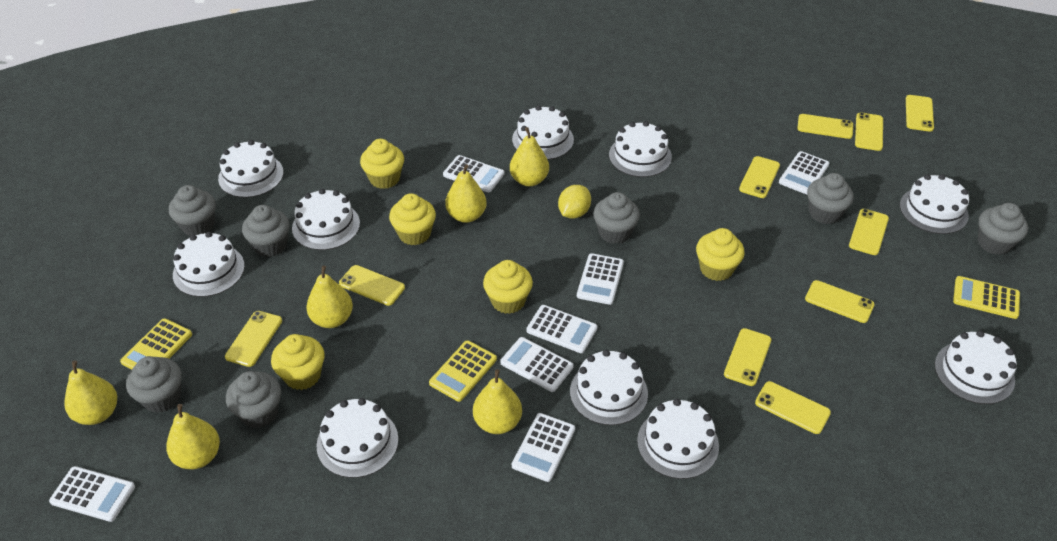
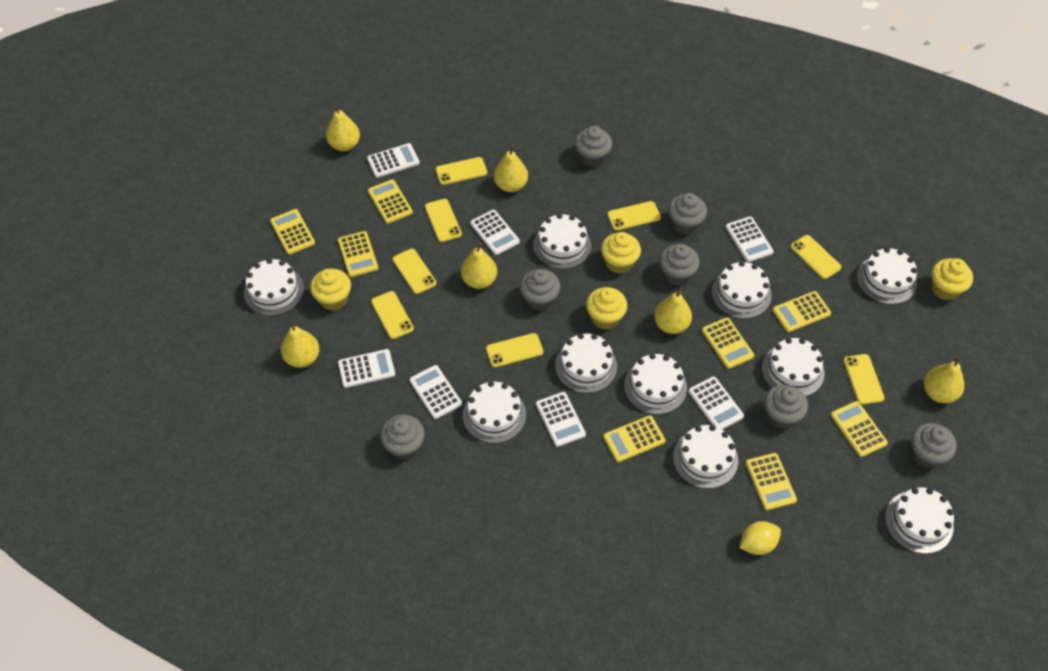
yellow calculator: [120,318,192,369] [429,340,497,402] [953,276,1020,319] = 3 -> [270,209,315,255] [338,231,378,277] [368,179,413,224] [603,415,665,462] [702,317,754,369] [746,453,797,510] [773,291,831,332] [831,401,888,457] = 8
yellow cupcake: [271,334,324,390] [360,139,404,189] [389,193,436,245] [483,260,533,314] [696,228,745,281] = 5 -> [310,269,351,311] [586,287,627,330] [601,232,641,274] [931,258,973,300] = 4
yellow phone: [225,311,282,367] [339,265,405,306] [724,328,771,386] [739,156,780,198] [755,381,831,434] [797,114,853,139] [805,280,875,323] [849,209,889,255] [855,112,883,151] [906,95,934,132] = 10 -> [371,291,414,339] [393,249,436,294] [425,199,462,242] [436,157,487,185] [486,333,543,367] [607,201,661,231] [791,235,841,279] [844,354,884,404] = 8

